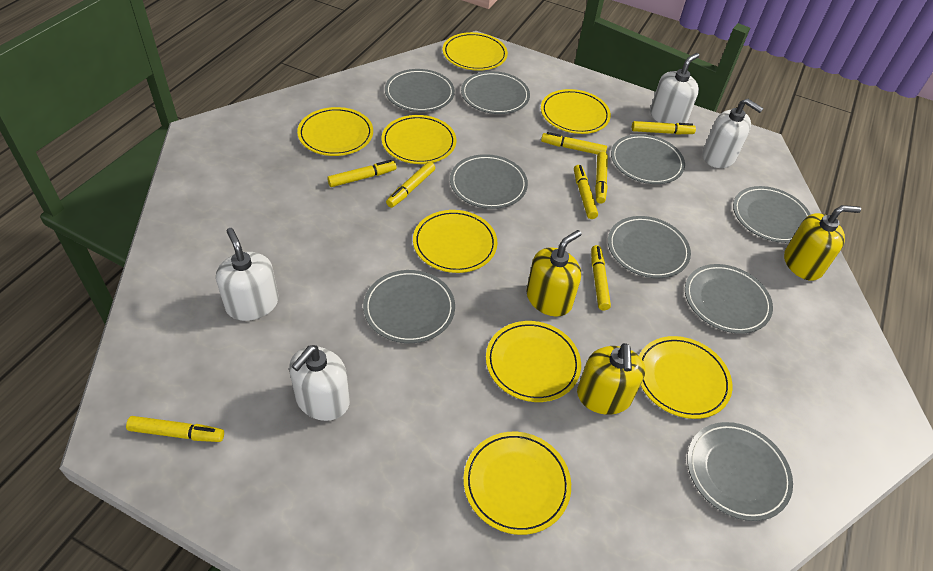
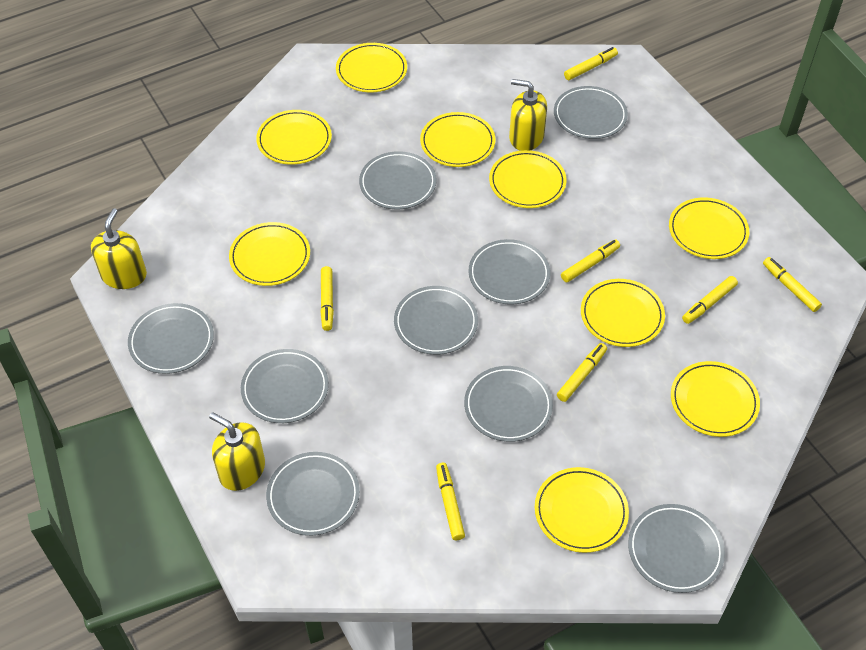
white soap dispenser: [216,228,279,321] [289,345,350,421] [650,53,699,124] [703,99,764,168] = 4 -> none = 0
yellow marker: [126,416,224,442] [327,160,397,187] [386,162,435,208] [541,132,607,155] [574,165,598,219] [591,245,611,310] [595,152,608,203] [632,121,696,134] = 8 -> [320,266,334,331] [436,463,465,541] [557,343,607,402] [561,239,620,283] [564,47,618,80] [682,276,738,324] [763,257,822,312] = 7
yellow plate: [297,107,373,156] [382,115,456,164] [413,210,497,273] [443,32,508,71] [463,432,571,535] [486,321,581,402] [541,89,611,134] [639,336,732,419] = 8 -> [229,222,310,286] [256,110,332,165] [336,43,407,92] [420,112,496,167] [489,150,566,208] [535,467,629,553] [581,279,665,347] [669,198,749,259] [671,361,760,437] = 9

